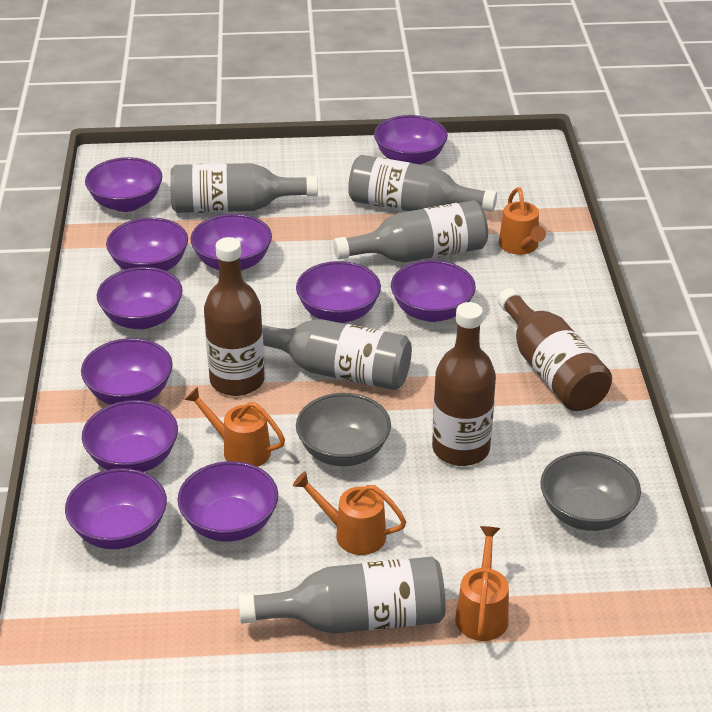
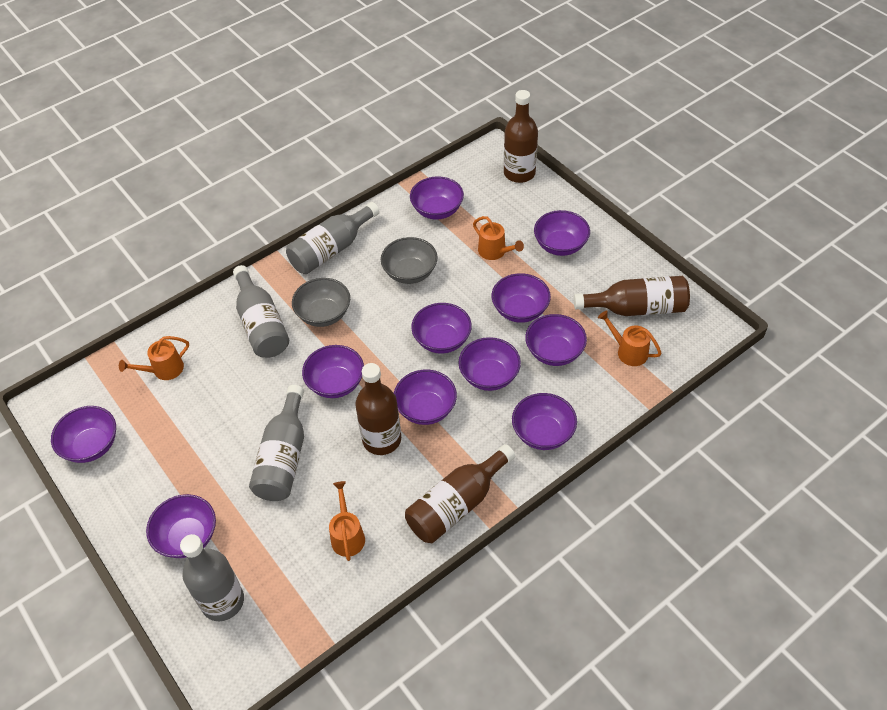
brown bottle: [204,237,265,396] [432,302,496,466] [498,288,612,411] = 3 -> [355,363,401,455] [405,444,515,543] [504,90,538,183] [574,276,690,316] = 4
grey bottle: [170,163,318,213] [238,557,446,634] [262,319,412,390] [333,200,488,262] [348,155,497,212] = 5 -> [180,534,244,621] [233,265,289,358] [249,385,304,501] [286,202,380,274] = 4

